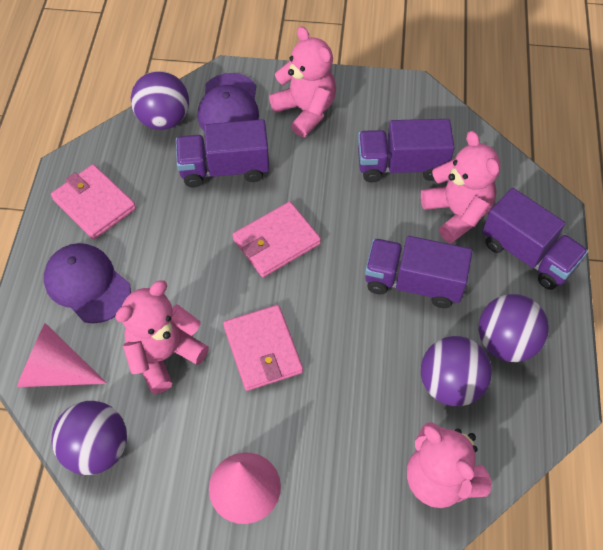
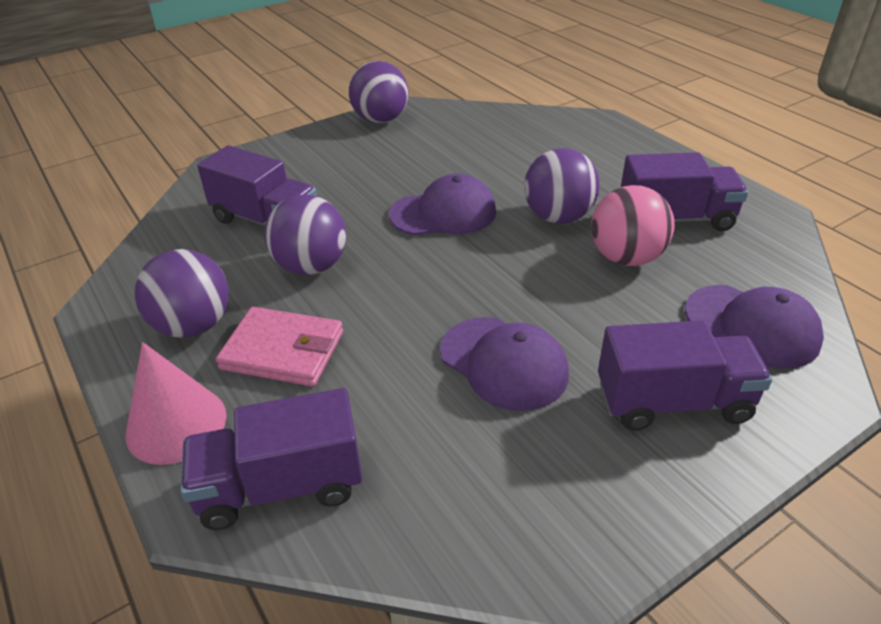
pink ball: none = 0 -> [591,185,675,266] = 1
pink cone: [17,323,107,387] [209,452,281,524] = 2 -> [125,342,227,465] = 1
pink teddy bear: [115,280,209,394] [269,26,336,137] [407,422,492,508] [421,131,500,243] = 4 -> none = 0
pink wallet: [51,164,136,239] [223,305,303,391] [232,202,321,277] = 3 -> [216,307,343,386] = 1
purple cap: [44,243,131,324] [198,73,259,131] = 2 -> [389,173,496,236] [440,317,569,411] [685,285,824,368] = 3

